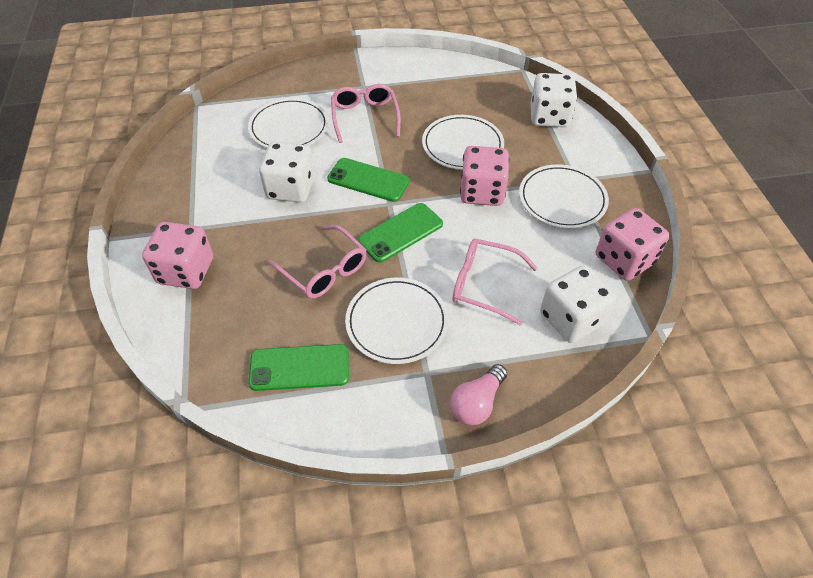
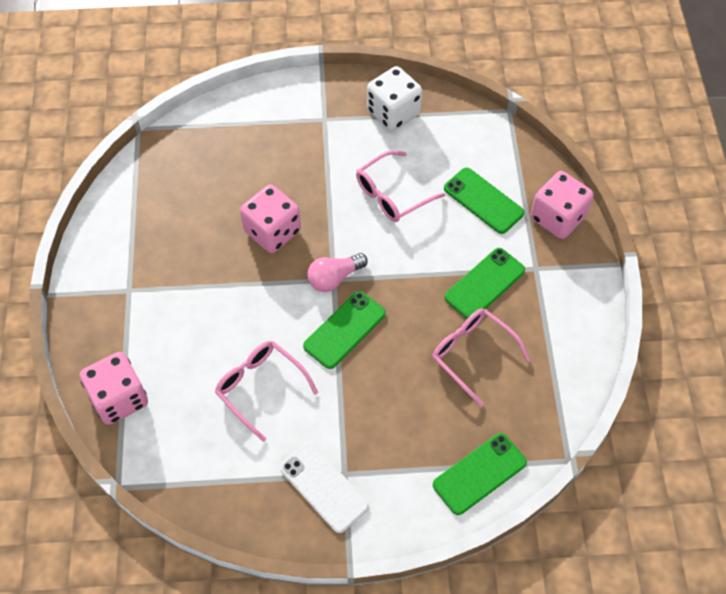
green phone: [248,344,349,391] [327,158,410,202] [358,203,443,263] = 3 -> [303,291,386,369] [433,433,527,515] [444,168,524,234] [445,248,525,319] = 4
white dice: [259,142,315,203] [531,73,577,127] [540,265,616,343] = 3 -> [367,66,422,131] = 1
white phone: none = 0 -> [280,442,369,533] = 1
white plate: [248,98,329,148] [345,278,449,364] [422,115,504,170] [519,165,609,229] = 4 -> none = 0

